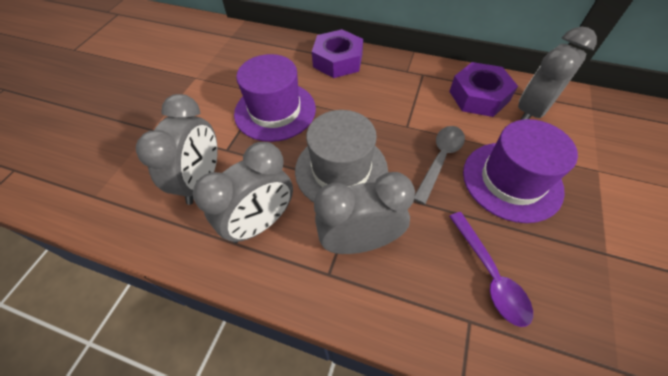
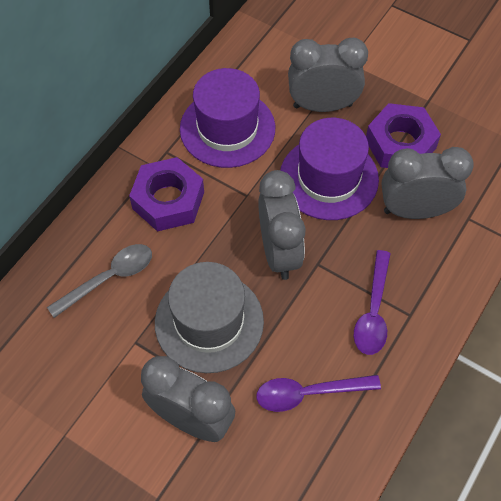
purple spoon: [449,212,533,327] = 1 -> [256,375,381,412] [354,250,391,355] = 2

